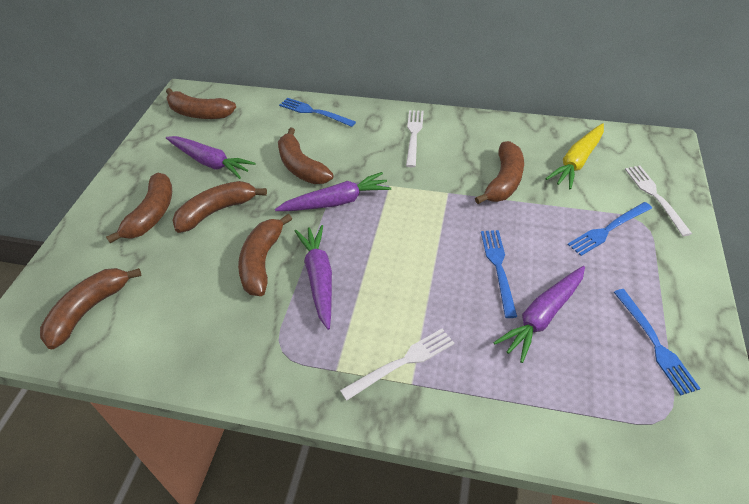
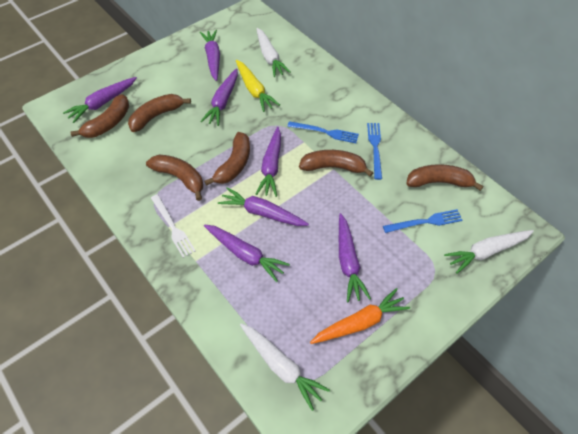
blue fork: [279,98,356,127] [481,230,517,318] [567,202,652,256] [614,289,701,396] = 4 -> [287,121,359,143] [367,123,382,180] [383,209,463,233] = 3
brown banana: [40,268,141,349] [106,173,172,243] [166,88,236,119] [172,181,267,233] [238,214,292,296] [278,128,333,184] [475,141,524,204] = 7 -> [70,94,129,138] [128,94,191,132] [146,155,203,201] [204,132,250,186] [299,150,373,177] [406,164,484,191] = 6
orange carrot: none = 0 -> [310,288,410,344] = 1
purple carrot: [166,136,256,179] [275,172,391,211] [295,225,332,330] [493,266,585,363] = 4 -> [63,77,137,123] [200,30,220,81] [200,68,238,126] [204,224,290,282] [218,187,309,226] [256,127,281,197] [339,213,371,302] = 7
white carrot: none = 0 -> [240,323,330,411] [256,28,291,77] [444,230,534,274] = 3
white fork: [340,329,454,401] [406,110,424,167] [625,166,692,236] = 3 -> [151,194,196,258] = 1

